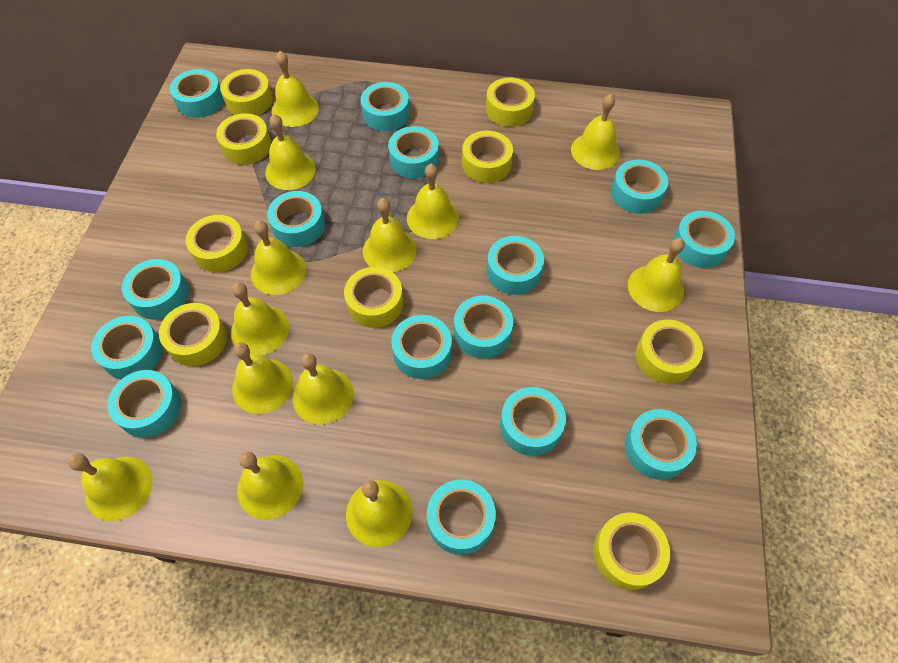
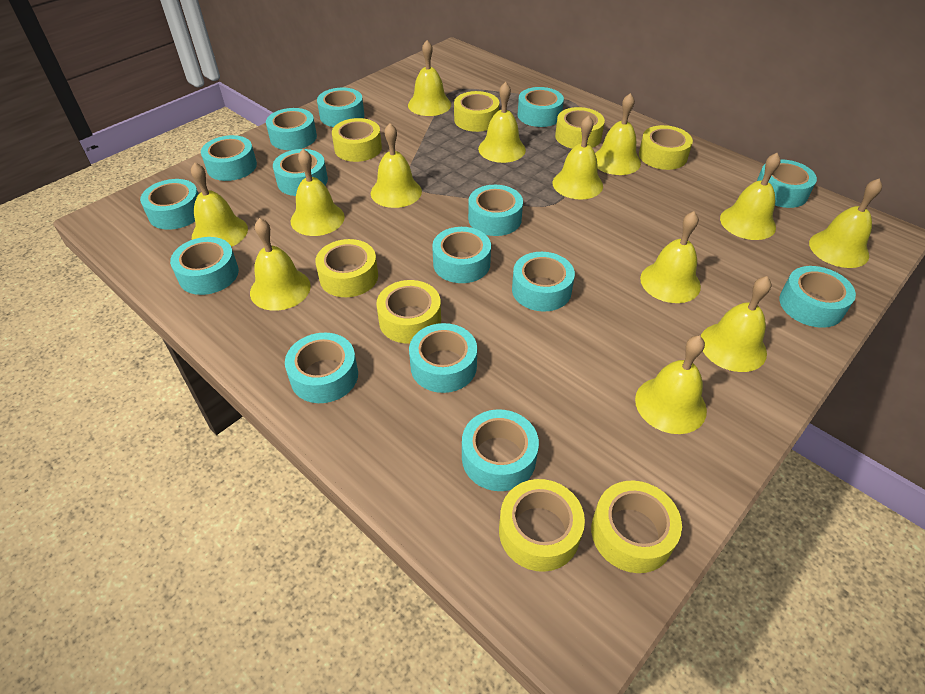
yellow tape: [159,303,227,366] [186,215,248,272] [216,113,271,165] [220,69,273,116] [344,267,403,328] [462,131,513,183] [486,78,535,127] [593,512,670,590] [635,320,703,384] = 9 -> [315,239,378,297] [332,118,382,162] [376,280,441,344] [454,91,499,132] [499,479,585,572] [555,107,605,149] [591,481,682,573] [639,125,693,170] = 8

